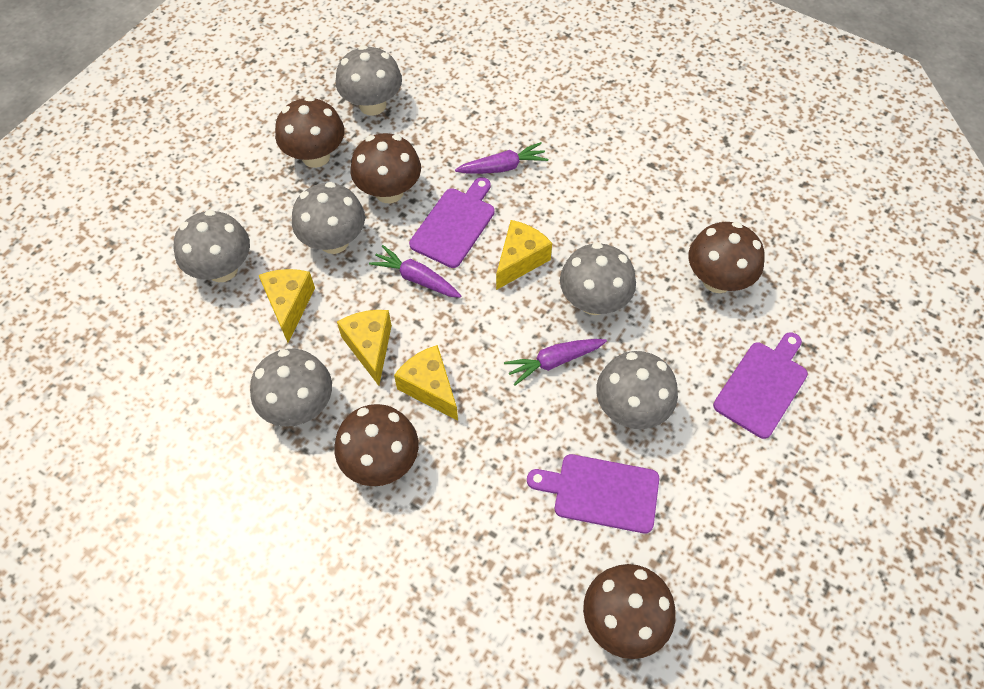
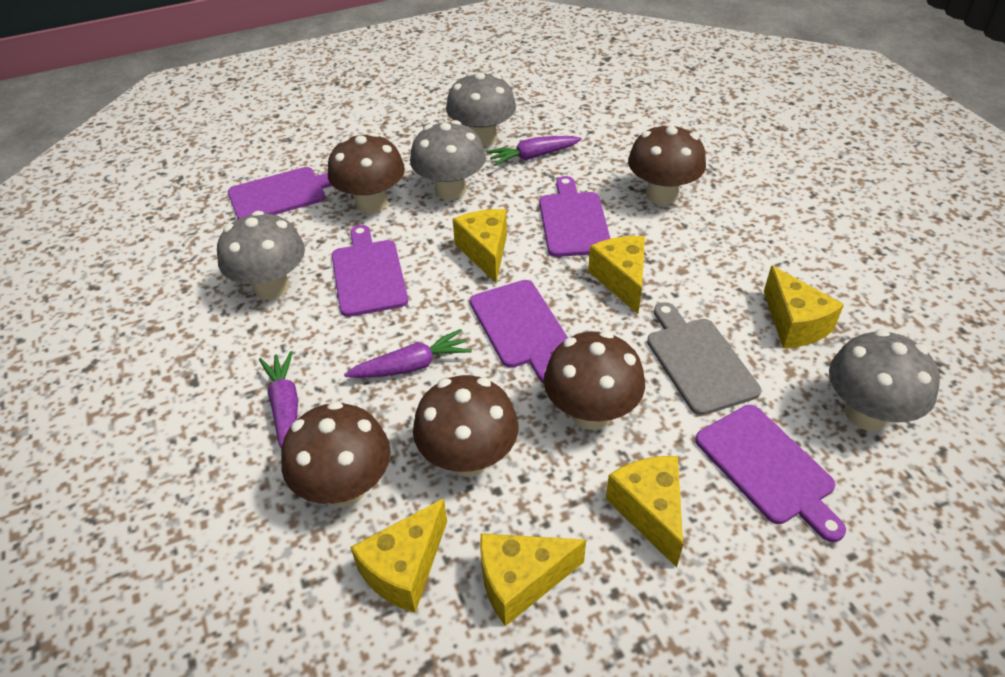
grey cutting board: none = 0 -> [647,302,761,415] = 1
grey mushroom: [174,210,250,282] [250,349,332,427] [292,182,365,254] [336,45,402,115] [560,242,636,315] [596,351,678,429] = 6 -> [217,211,305,299] [410,120,486,200] [446,72,516,147] [829,329,940,431] = 4
purple cutting board: [409,177,495,268] [527,454,659,533] [713,332,808,439] = 3 -> [228,167,332,219] [332,225,408,317] [470,280,568,384] [539,176,610,257] [695,405,846,542] = 5
yellow cheese: [259,269,315,343] [337,310,392,386] [394,345,458,421] [496,220,552,290] = 4 -> [350,498,447,613] [453,209,507,283] [480,533,586,626] [588,236,645,314] [606,456,683,568] [764,266,844,349] = 6

